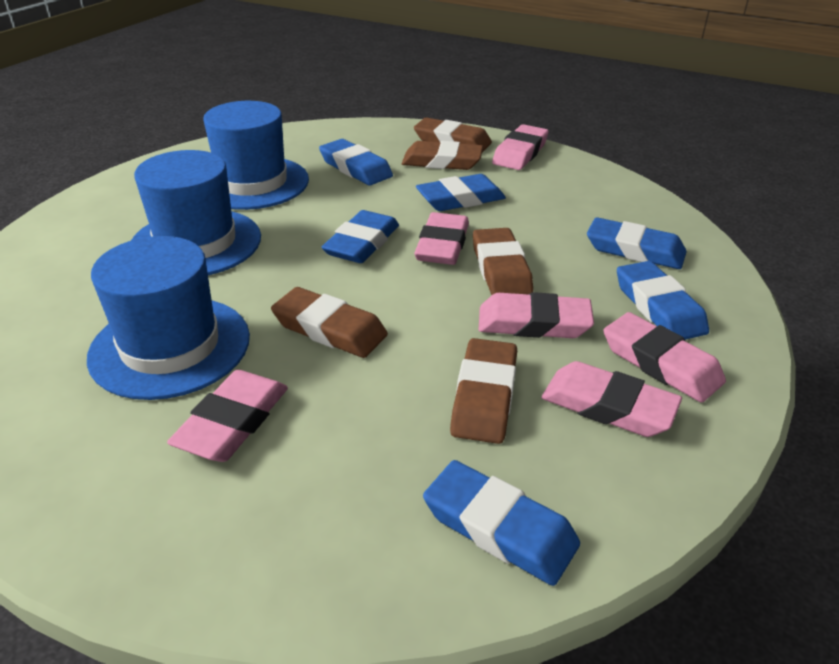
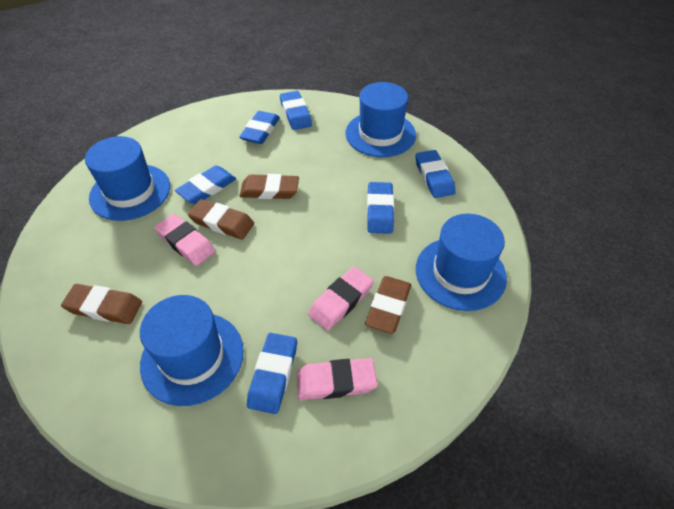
blue hat: [87,236,250,400] [131,150,261,275] [203,101,309,210] = 3 -> [85,136,170,221] [140,295,244,406] [346,82,416,157] [416,214,507,311] = 4
brown eraser: [271,287,388,358] [402,141,483,170] [414,117,492,153] [450,338,517,444] [473,228,533,295] = 5 -> [61,284,142,324] [188,199,254,239] [239,174,299,199] [365,276,411,334] = 4
pink eraser: [167,370,288,462] [414,212,469,265] [478,292,594,338] [492,124,549,170] [542,361,682,437] [603,312,726,403] = 6 -> [154,214,216,266] [297,358,377,400] [308,267,374,331] = 3

